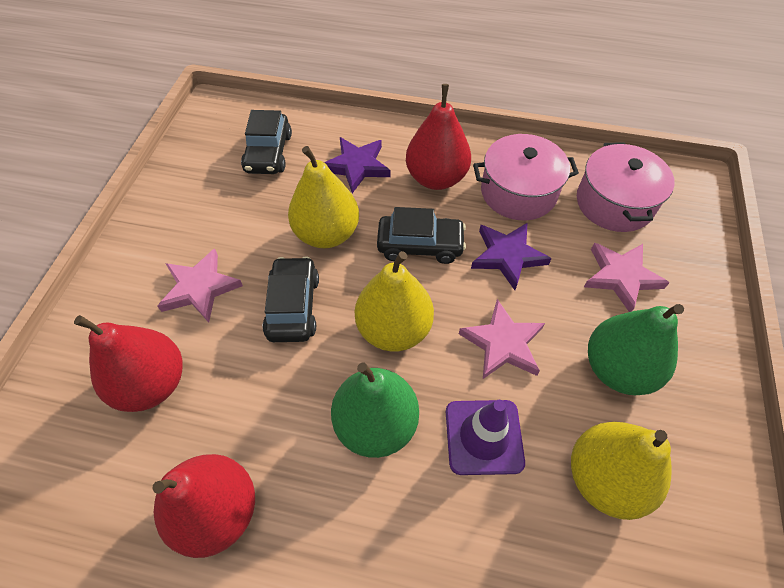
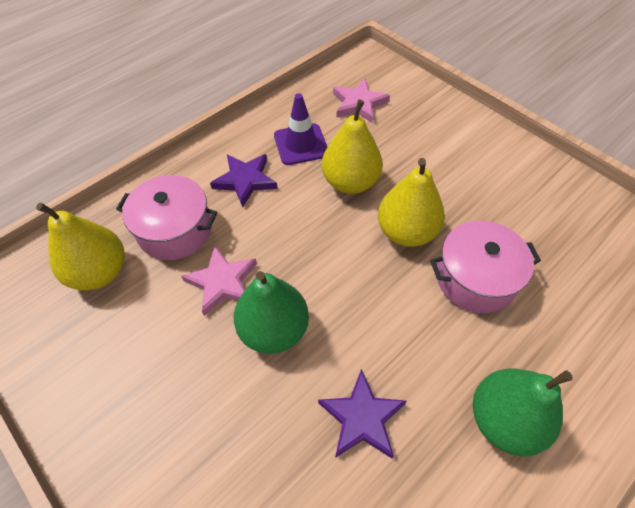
black car: [241,110,292,174] [263,256,319,342] [377,207,466,264] = 3 -> none = 0
pink star: [157,248,243,323] [459,299,545,379] [584,243,669,312] = 3 -> [181,245,257,316] [333,79,390,123] = 2
red pear: [74,315,182,412] [152,454,255,558] [406,84,471,190] = 3 -> none = 0

